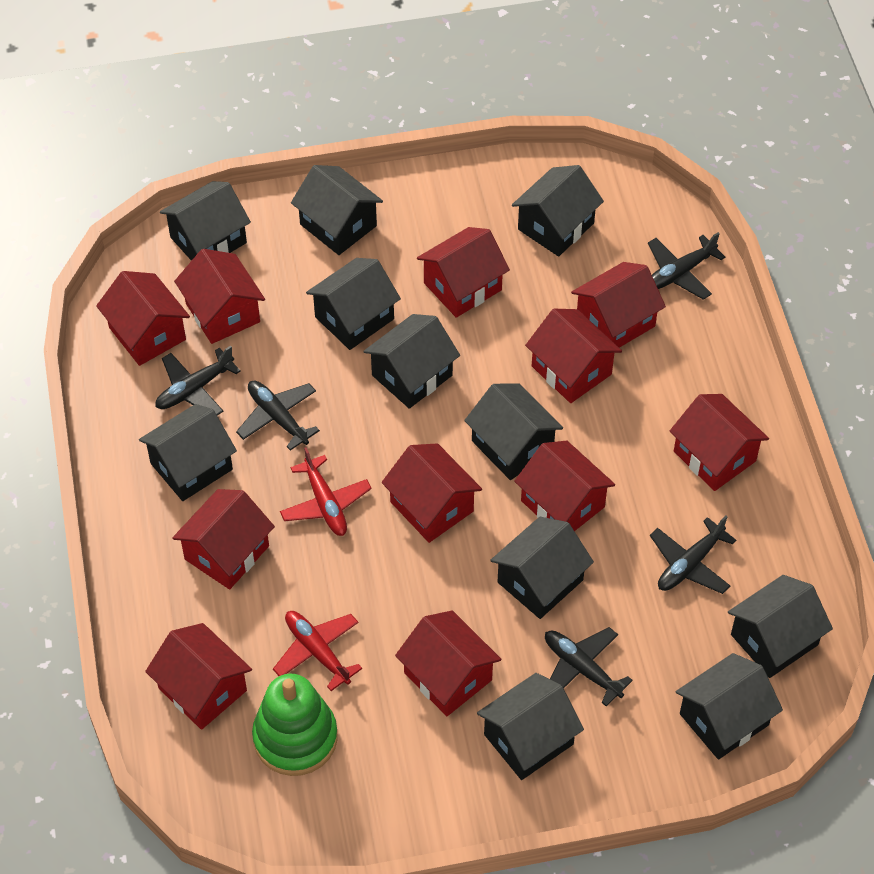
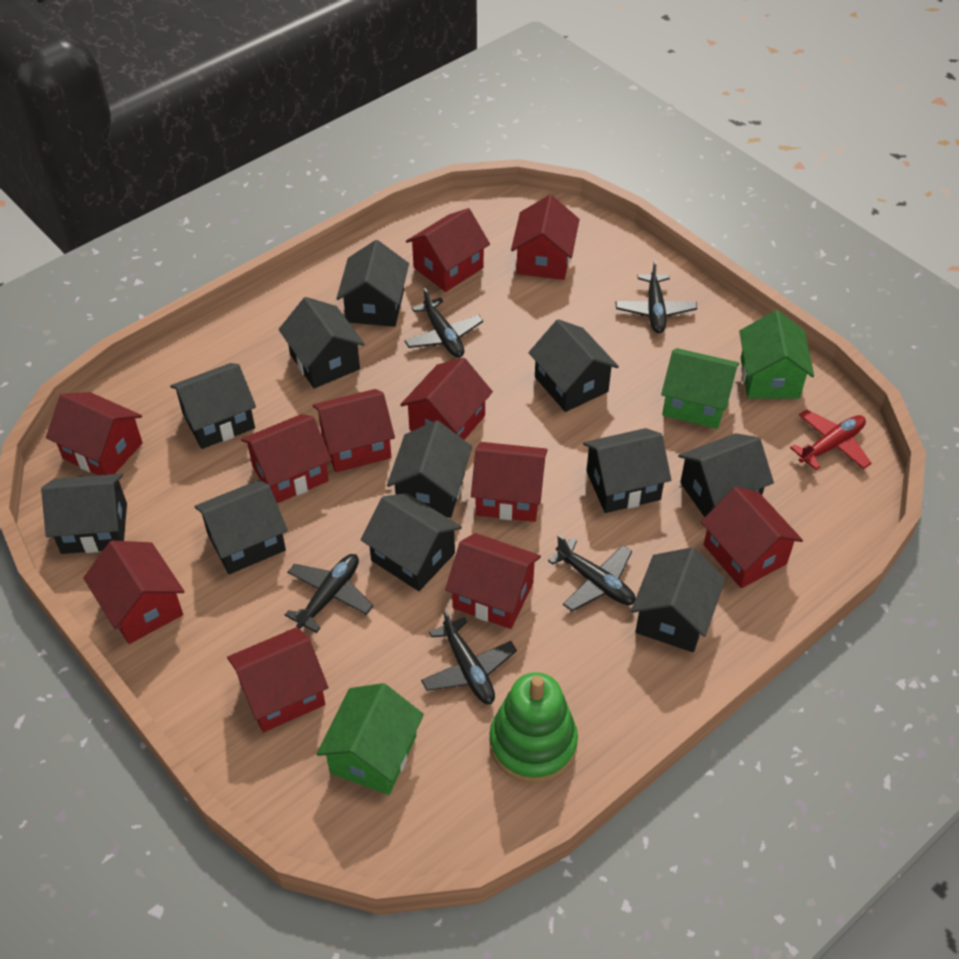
green house: none = 0 -> [316,683,424,795] [661,348,739,429] [739,310,814,399] = 3
red plane: [273,611,362,691] [280,447,372,536] = 2 -> [790,409,872,470] = 1

